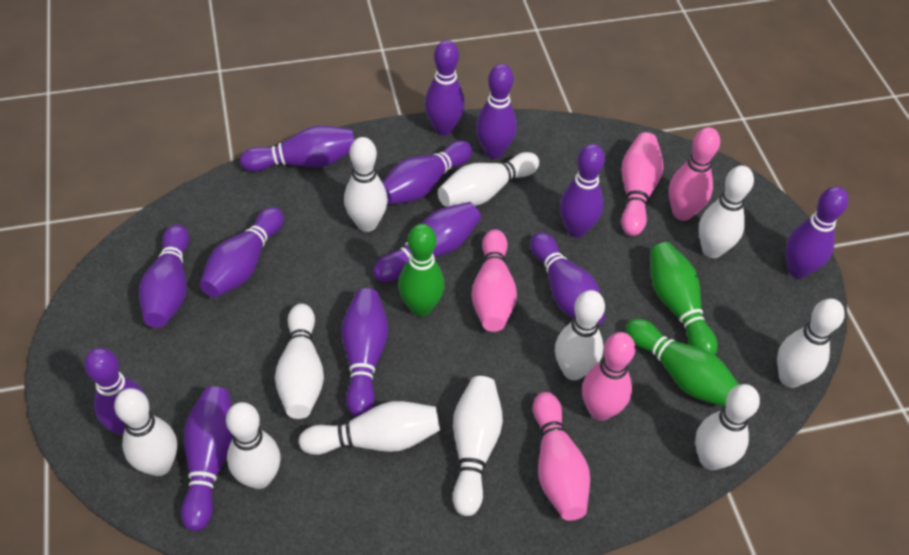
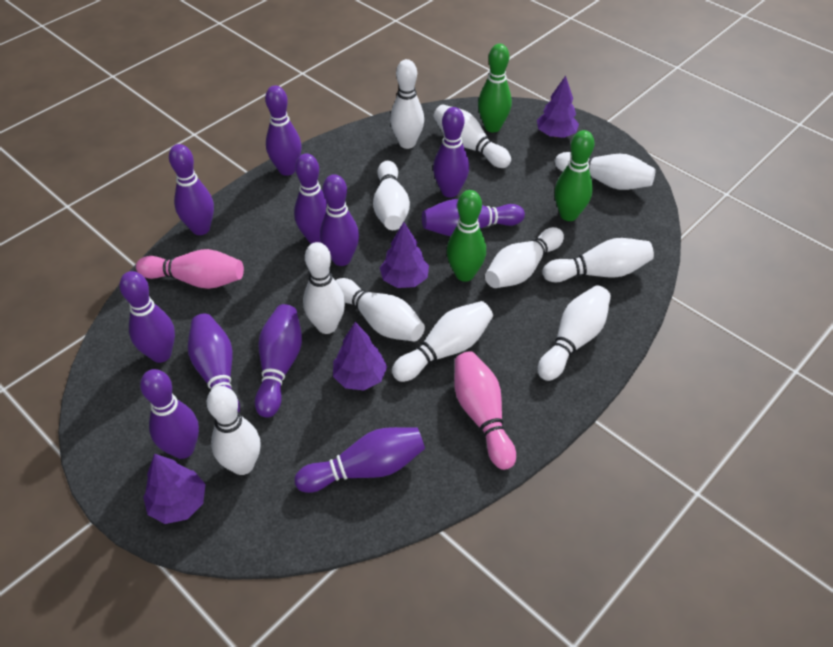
pink bowling pin: [471,229,517,332] [533,392,590,521] [582,332,636,421] [621,132,663,236] [669,127,720,221] = 5 -> [136,249,244,289] [454,351,516,470] = 2
purple bowling pin: [84,348,147,436] [139,224,189,328] [181,386,233,531] [200,207,284,298] [240,126,355,172] [341,288,388,417] [373,202,481,282] [382,141,472,204] [425,40,465,135] [476,64,517,159] [530,232,605,325] [560,144,605,238] [786,186,848,278] = 13 -> [120,271,175,363] [140,369,199,459] [169,144,214,235] [188,314,240,412] [255,304,302,418] [265,85,302,176] [294,154,327,244] [294,427,425,493] [320,174,359,266] [422,199,525,236] [433,107,469,198] = 11
purple tree: none = 0 -> [143,454,206,524] [333,322,387,390] [380,222,429,288] [537,76,579,138] = 4

